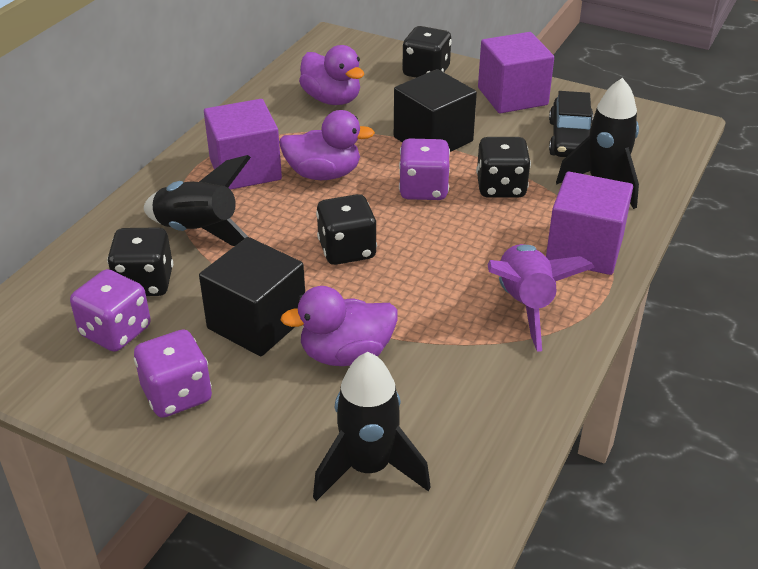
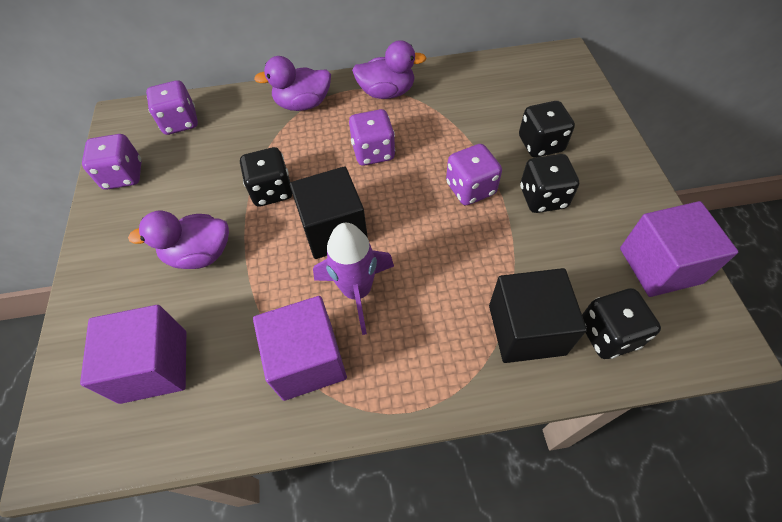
black car: [549,91,593,157] = 1 -> none = 0
black rocket: [144,155,251,246] [313,352,431,501] [556,78,639,209] = 3 -> none = 0
purple dice: [70,269,151,352] [134,329,212,418] [399,138,450,200] = 3 -> [82,134,142,190] [146,80,198,135] [349,109,395,166] [446,144,502,205] = 4

